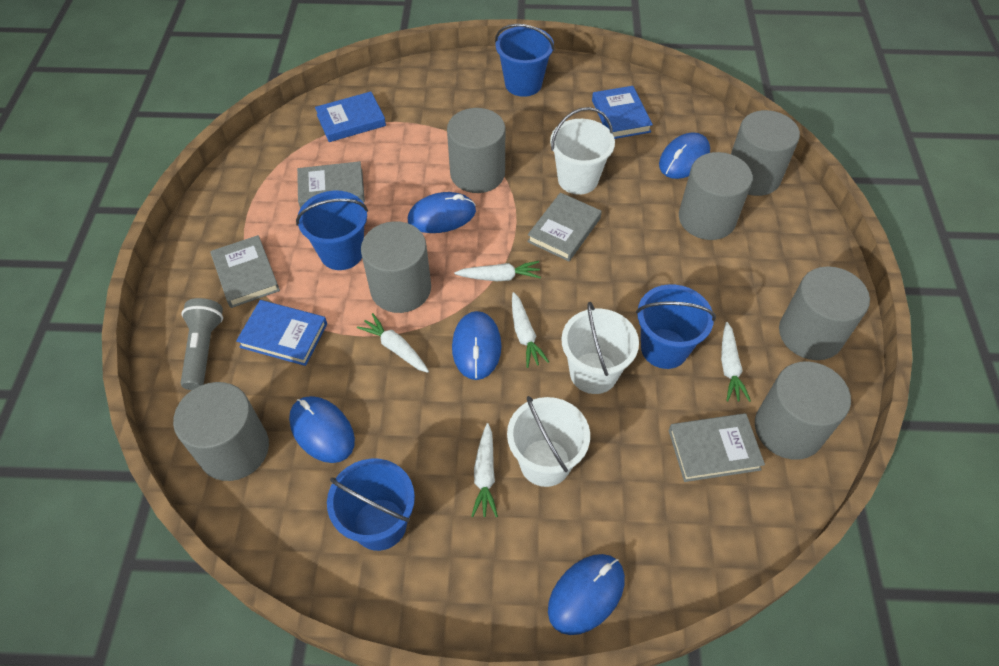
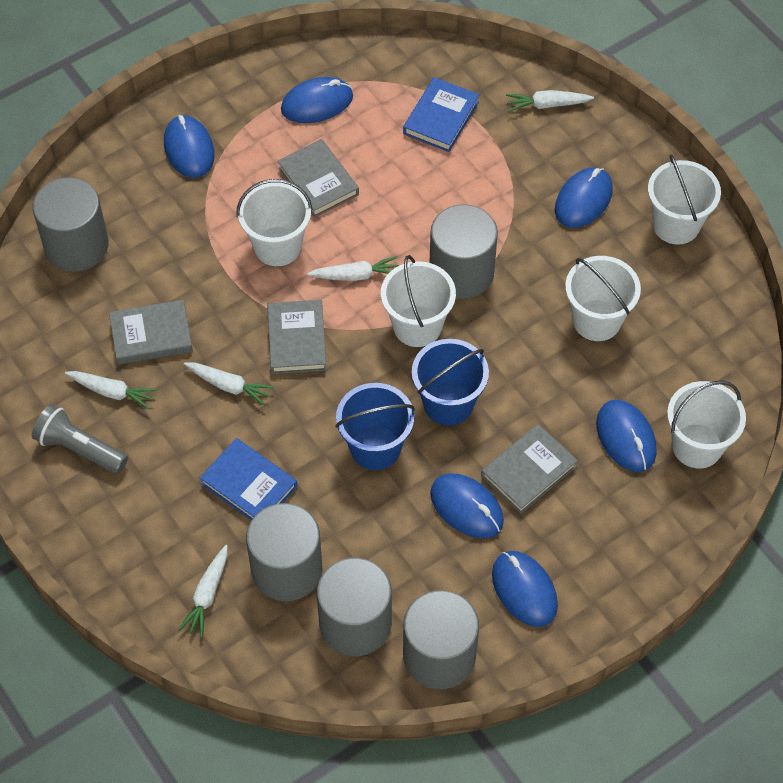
blue book: [236,300,327,366] [315,91,386,142] [592,86,653,139] = 3 -> [200,438,297,520] [403,77,479,152] = 2
blue bucket: [296,191,368,270] [327,459,415,551] [495,24,555,97] [636,284,716,369] = 4 -> [335,383,415,470] [412,339,489,426] = 2
blue mouse: [289,396,355,463] [408,192,476,233] [452,311,501,380] [548,554,625,635] [659,132,710,179] = 5 -> [164,115,215,178] [281,77,353,123] [430,473,504,538] [492,551,558,627] [555,167,613,228] [597,400,656,472] = 6
grey cylinder: [173,382,269,481] [361,221,431,313] [447,108,505,193] [679,152,753,240] [731,110,800,196] [755,362,851,460] [779,266,870,360] = 7 -> [33,177,109,272] [246,503,322,601] [317,558,392,656] [403,590,479,689] [430,204,498,299] = 5
white bucket: [507,396,590,487] [550,107,615,195] [561,302,639,394] = 3 -> [236,179,313,266] [381,255,456,347] [565,256,641,341] [648,155,721,245] [667,381,746,468] = 5

